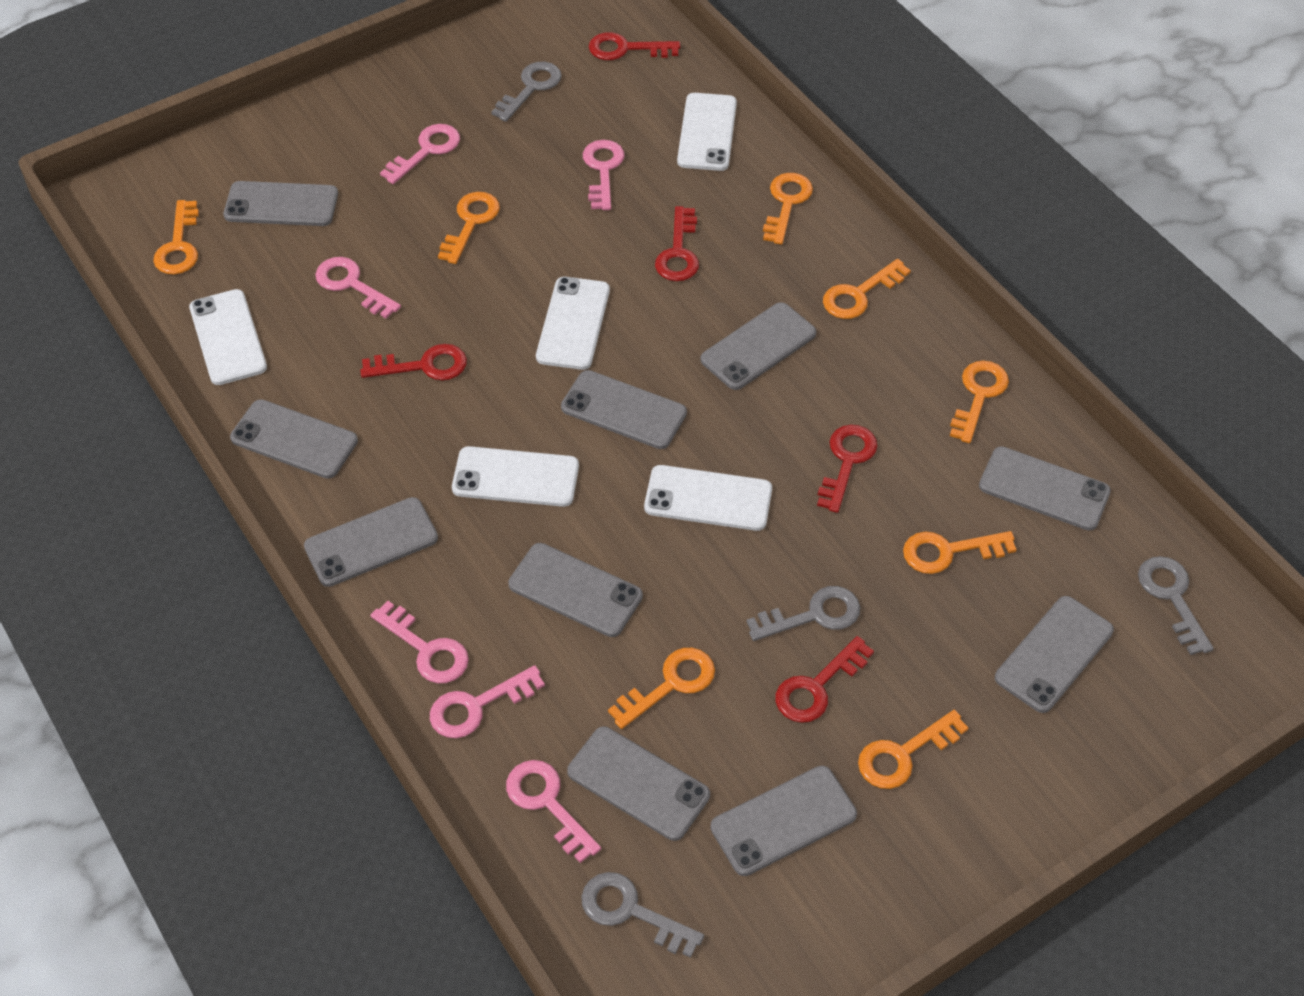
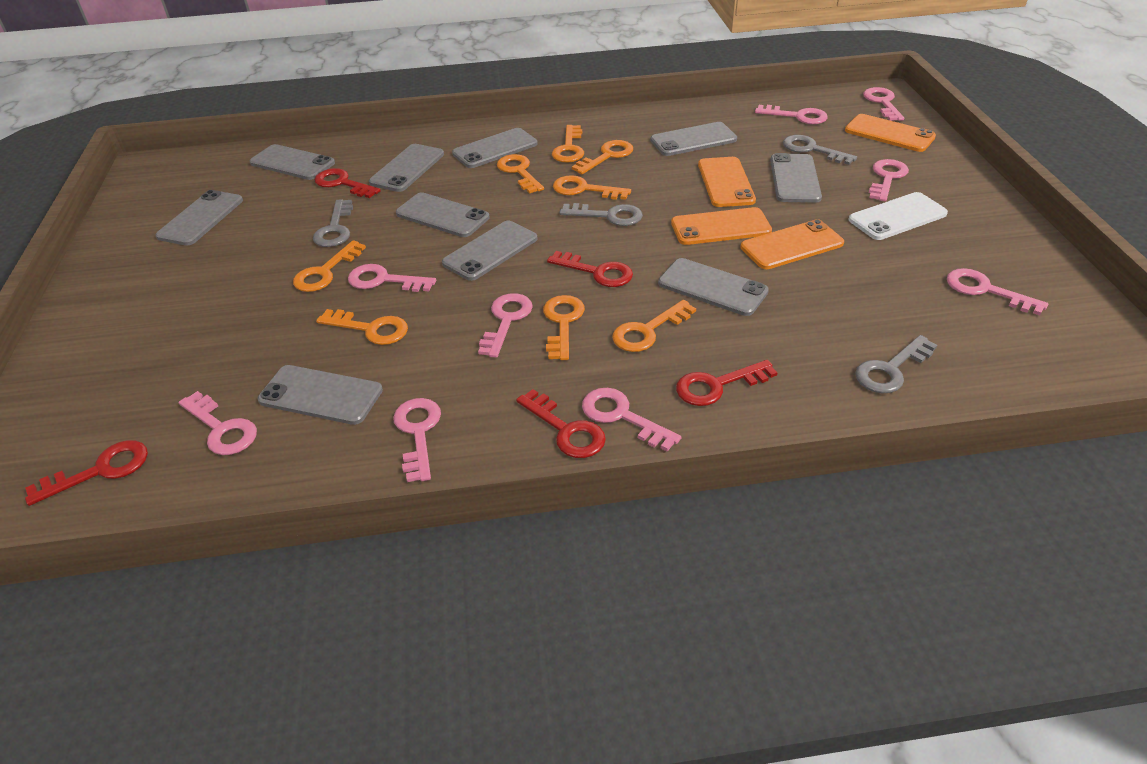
orange phone: none = 0 -> [671,207,772,245] [698,157,756,207] [740,219,844,269] [845,114,936,152] = 4
pink key: [315,257,401,318] [370,601,469,683] [380,124,460,184] [430,665,545,738] [506,760,601,863] [583,140,625,210] = 6 -> [179,391,257,455] [348,264,436,292] [393,398,441,482] [478,293,533,358] [582,388,681,452] [755,105,828,124] [863,87,904,121] [869,159,909,202] [947,268,1049,315] = 9
white phone: [189,289,267,385] [452,446,579,507] [536,277,610,370] [644,465,772,531] [677,93,737,171] = 5 -> [849,192,948,240] = 1

